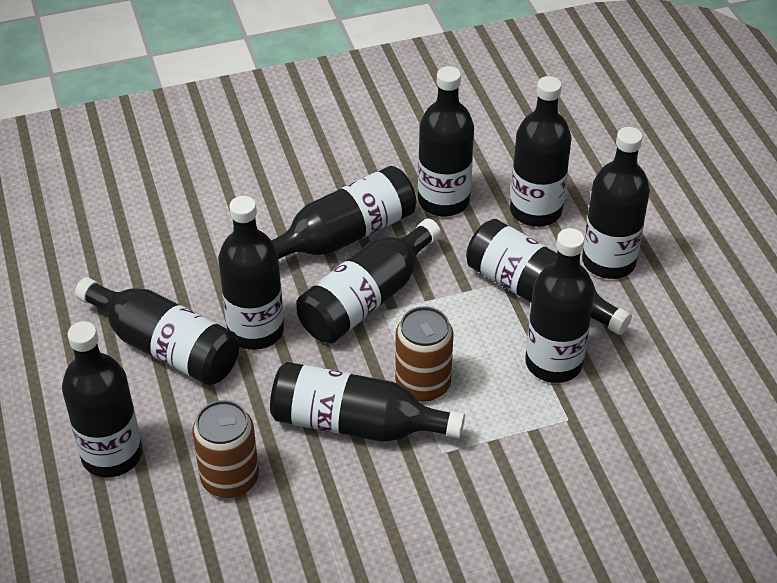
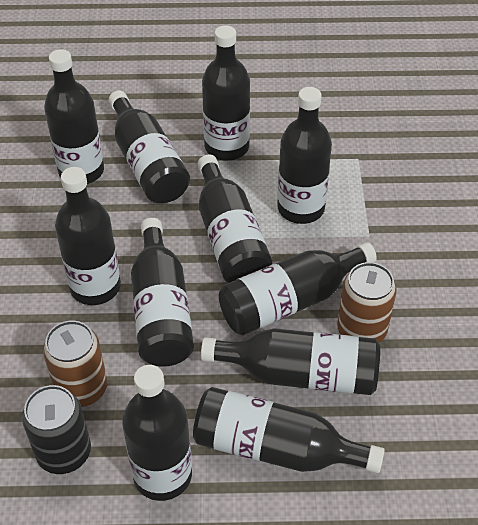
black can: none = 0 -> [22,385,91,474] = 1

